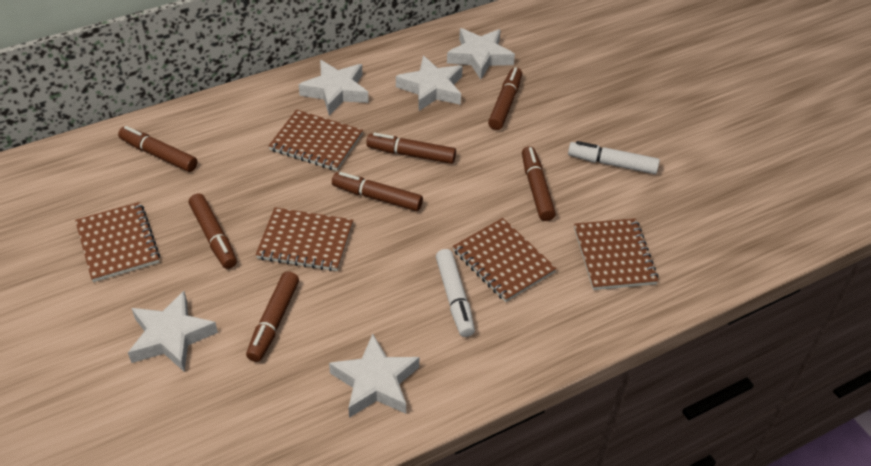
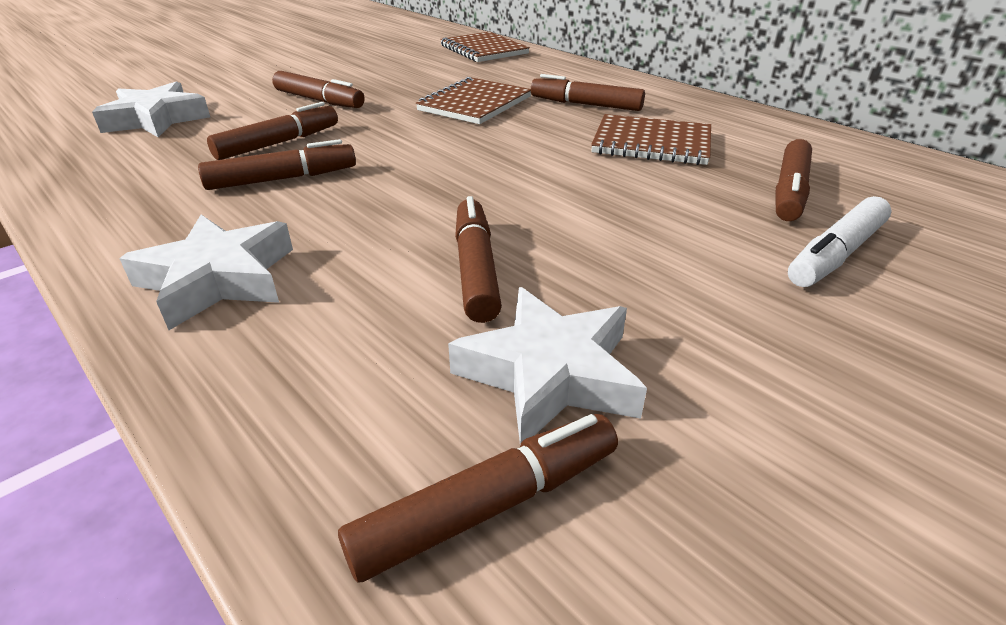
brown notebook: [75,202,160,282] [256,207,353,271] [268,110,363,171] [453,218,557,302] [574,218,659,290] = 5 -> [416,77,531,124] [440,32,530,62] [591,114,711,165] = 3
white marker: [436,249,475,337] [568,141,660,174] = 2 -> [788,196,892,287] = 1
white star: [128,291,218,372] [299,60,369,116] [329,334,419,418] [396,56,463,111] [447,28,515,80] = 5 -> [92,81,210,137] [119,215,293,330] [448,287,647,444] = 3

